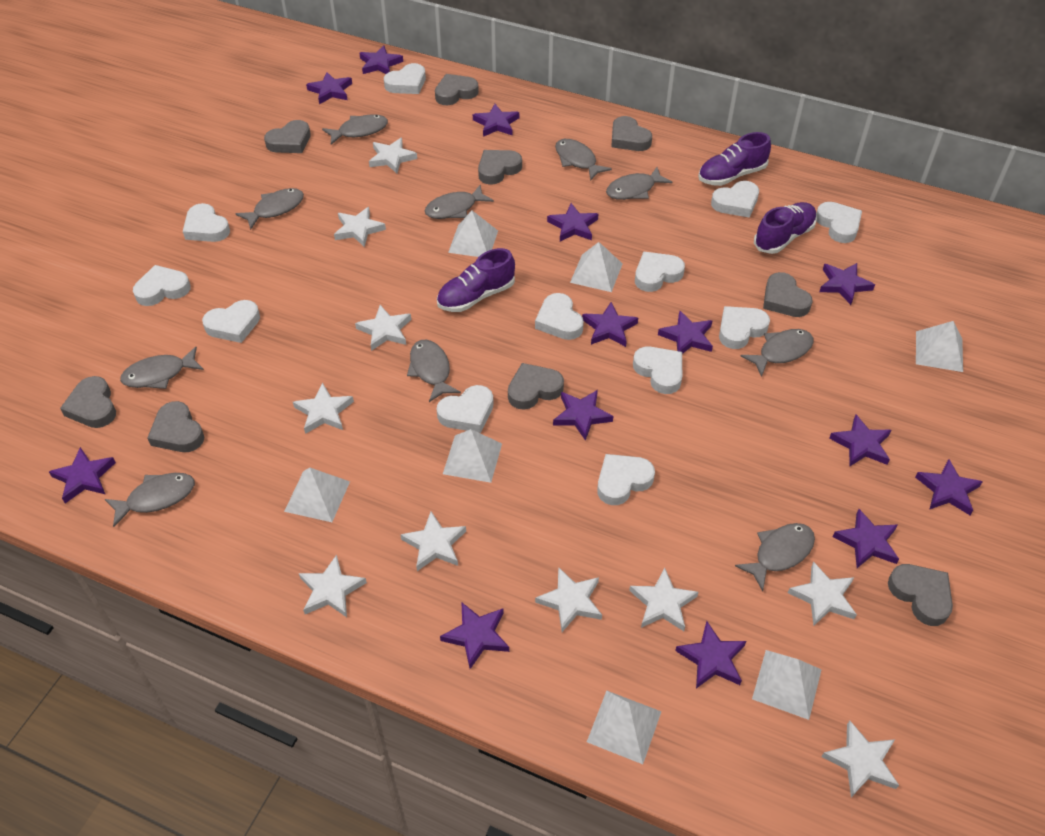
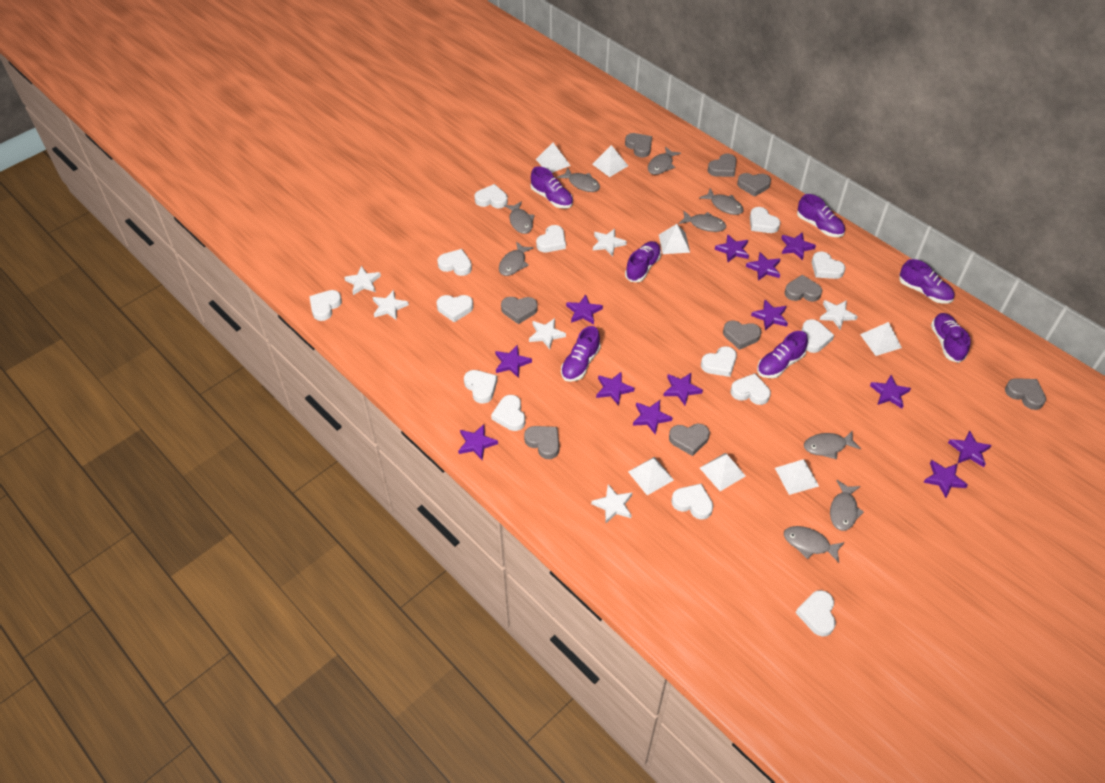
grey fish: [105,473,195,527] [120,347,204,389] [236,188,304,230] [322,114,388,145] [407,340,461,402] [425,185,494,219] [555,139,612,180] [606,167,672,200] [735,523,815,591] [740,329,814,377] = 10 -> [499,241,534,276] [504,201,535,234] [557,168,600,192] [648,147,681,175] [679,211,726,232] [699,188,744,215] [784,526,845,563] [804,430,861,459] [830,480,864,531] = 9
purple shoe: [437,248,515,312] [698,132,771,186] [754,202,817,254] = 3 -> [531,166,573,208] [561,326,601,382] [625,241,661,282] [757,331,808,378] [797,194,845,237] [899,259,954,304] [931,313,971,363] = 7
purple star: [49,447,116,503] [306,72,352,104] [359,45,403,74] [440,602,509,669] [473,104,519,137] [547,203,598,241] [553,390,613,441] [582,302,638,347] [658,310,713,354] [675,621,746,688] [820,263,875,305] [829,415,891,466] [833,509,899,568] [915,459,983,515] = 14 -> [458,424,498,460] [495,345,532,378] [566,294,603,324] [596,371,635,405] [633,400,673,435] [664,373,703,405] [715,234,749,262] [746,252,780,281] [751,300,788,330] [781,232,816,260] [870,375,911,409] [923,460,968,498] [948,431,992,467] = 13
white heart: [133,265,191,306] [183,203,230,242] [202,300,260,343] [384,63,426,94] [437,385,494,433] [535,293,584,340] [597,454,655,505] [633,347,682,394] [635,252,685,292] [711,181,759,218] [719,306,770,349] [816,202,862,243] = 12 -> [309,290,342,321] [436,295,473,322] [437,249,472,276] [464,370,498,404] [475,184,508,208] [491,395,525,431] [536,225,566,252] [671,484,713,520] [701,346,737,377] [731,373,771,405] [750,207,780,233] [796,590,836,637] [801,319,834,353] [812,252,845,279] = 14
white star: [293,383,354,434] [299,555,367,617] [334,207,386,247] [355,305,411,351] [369,138,417,173] [401,511,466,571] [535,567,602,632] [629,568,698,631] [788,562,857,626] [821,720,899,797] = 10 -> [344,266,381,295] [373,290,409,320] [529,318,566,349] [591,484,632,523] [593,229,627,256] [820,300,858,329] = 6

